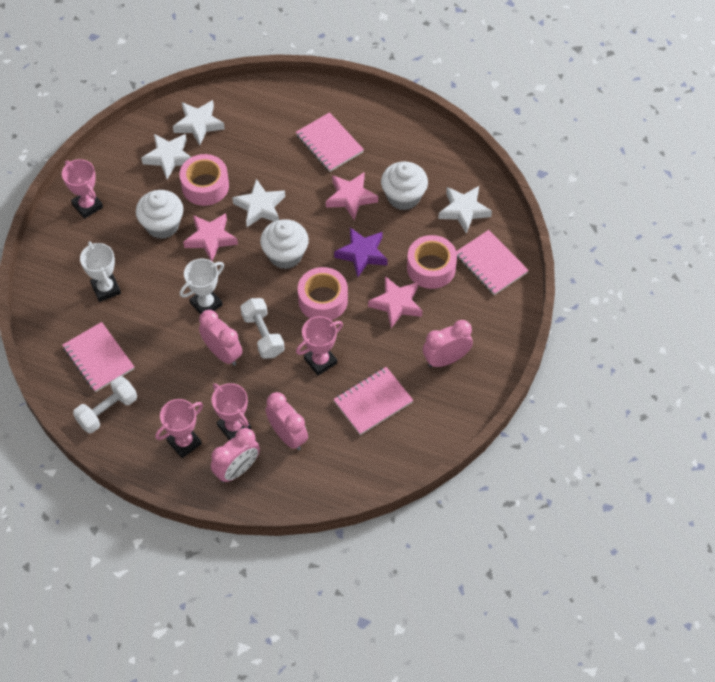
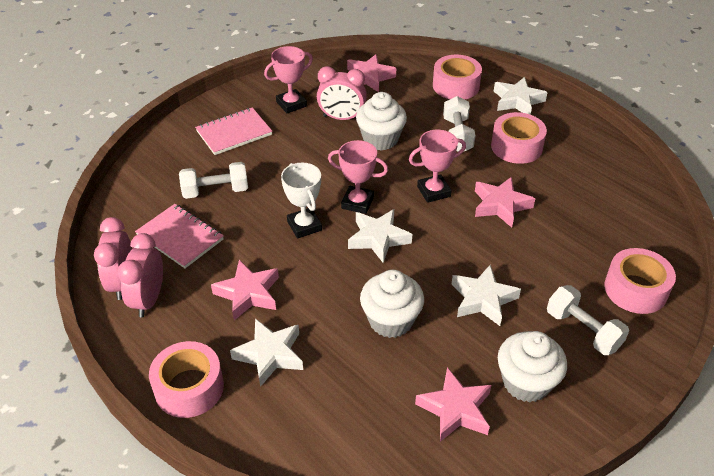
pink clock: [199,310,242,366] [211,428,260,483] [266,392,308,450] [423,320,473,368] = 4 -> [94,217,132,300] [117,233,163,317] [317,66,367,120] = 3
pink notebook: [62,322,134,392] [296,112,364,172] [333,367,413,435] [456,230,529,295] = 4 -> [135,204,224,268] [195,107,272,155] = 2
pink star: [183,213,238,261] [326,173,378,220] [368,276,422,328] = 3 -> [211,259,279,320] [347,54,396,92] [415,367,491,442] [475,177,535,228] = 4
pink tape: [180,154,229,206] [298,267,348,320] [407,235,457,289] = 3 -> [149,341,224,418] [433,55,482,100] [491,112,547,164] [604,248,676,314] = 4
pink trophy: [62,159,103,219] [155,399,203,458] [212,383,251,440] [296,316,343,376] = 4 -> [264,46,313,113] [328,140,388,214] [409,130,466,203] = 3
purple star: [334,228,388,278] = 1 -> none = 0
white dumbbell: [73,376,137,433] [240,298,284,359] = 2 -> [179,162,248,199] [443,96,475,151] [547,285,629,355] = 3
white trophy: [80,241,121,302] [180,258,224,314] = 2 -> [281,163,322,239] = 1

